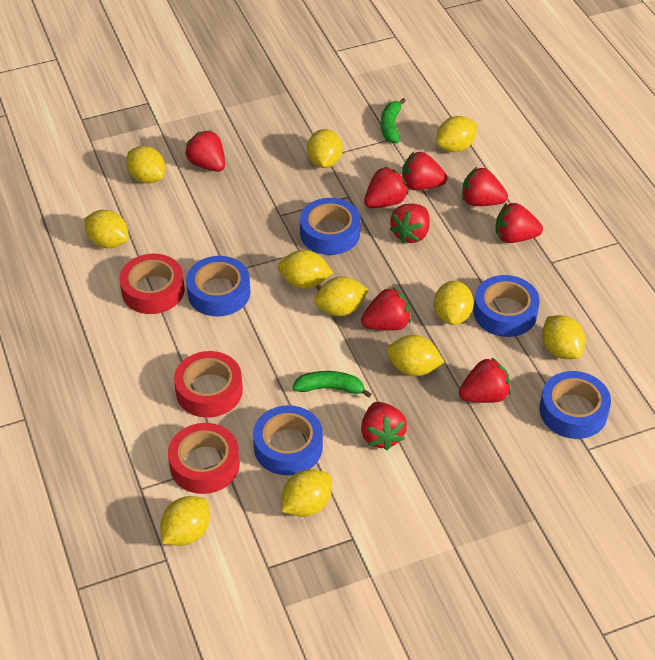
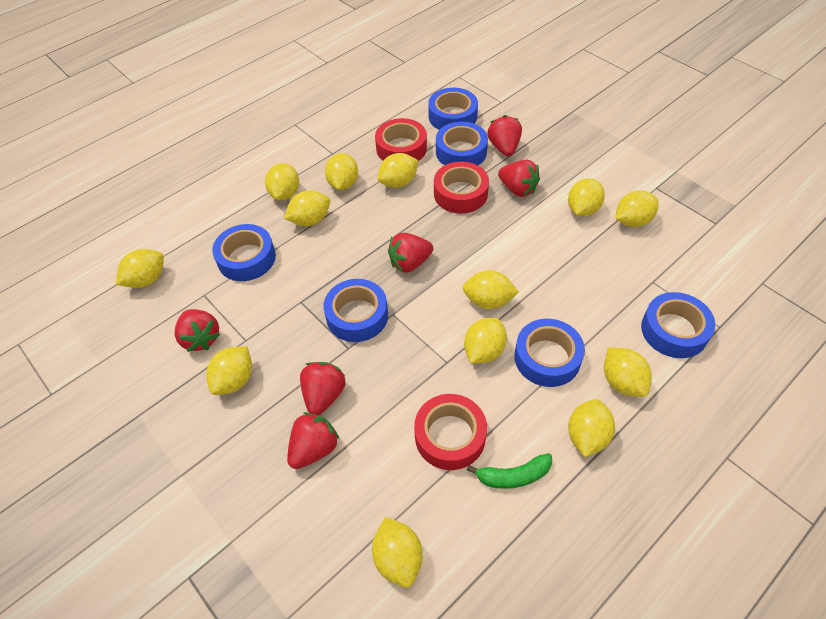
blue tape: [186,256,251,316] [253,405,323,475] [300,198,361,255] [474,275,540,337] [539,371,611,439] = 5 -> [212,224,276,281] [323,279,388,342] [428,88,478,130] [436,122,488,165] [514,319,585,387] [641,292,715,358] = 6
green banana: [293,371,371,398] [381,98,406,143] = 2 -> [467,453,552,489] = 1
red strawberry: [185,130,225,172] [361,287,411,330] [361,402,407,450] [364,167,408,208] [390,204,430,243] [402,152,447,190] [459,357,511,403] [462,167,508,206] [496,203,543,243] = 9 -> [175,309,221,352] [287,412,339,469] [300,362,346,415] [388,233,433,272] [487,115,522,156] [498,160,540,197] = 6
yellow lemon: [84,210,129,248] [126,146,165,184] [160,496,210,546] [278,250,333,289] [281,469,332,517] [307,129,343,168] [314,277,369,316] [386,335,444,376] [434,281,474,325] [436,116,477,152] [542,315,586,359] = 11 -> [116,249,164,288] [206,346,252,395] [265,163,299,200] [284,190,330,226] [325,153,358,190] [372,517,423,588] [377,153,419,188] [462,270,519,309] [464,318,507,363] [568,178,605,216] [568,399,615,457] [604,348,652,397] [616,191,659,227] = 13

